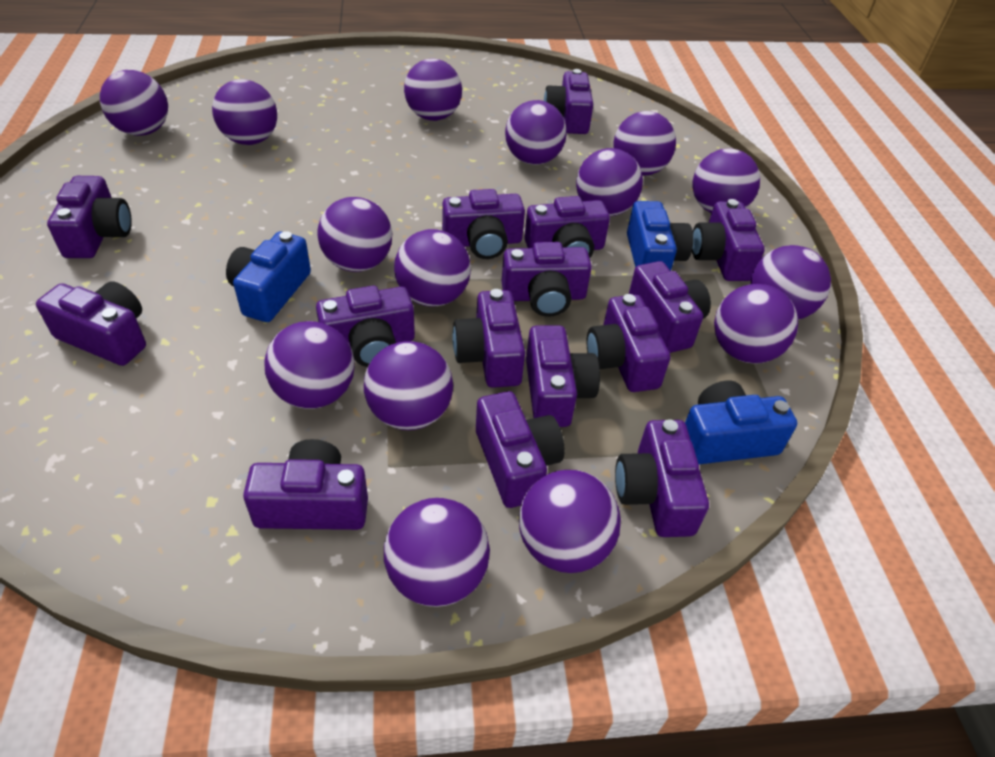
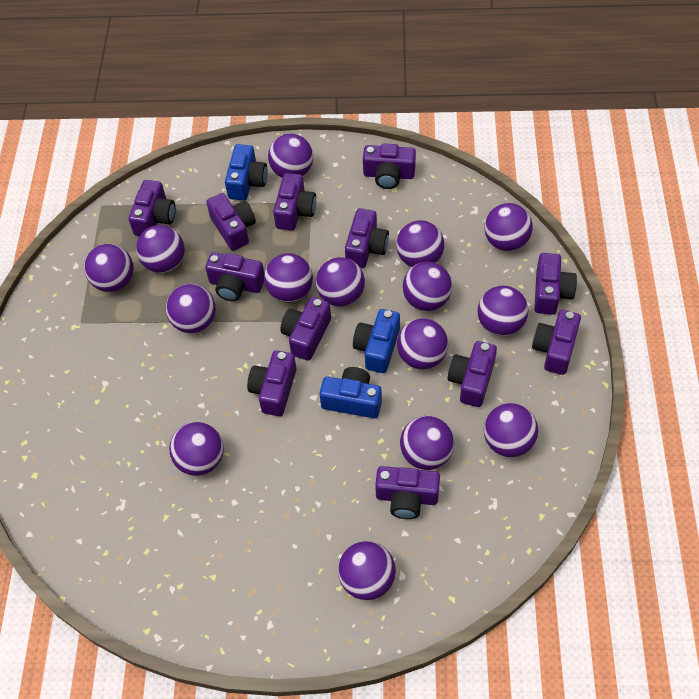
purple camera: [36,281,146,366] [47,176,132,258] [243,439,368,530] [316,286,415,367] [442,189,525,259] [452,289,525,388] [476,391,565,508] [501,242,592,317] [524,196,610,258] [526,325,600,427] [544,69,593,134] [586,294,670,392] [615,419,709,537] [629,261,711,353] [692,199,765,281] = 15 -> [128,180,176,236] [205,252,264,301] [206,193,256,251] [247,351,296,416] [273,173,316,231] [280,297,331,361] [345,208,389,268] [363,143,416,189] [375,466,440,519] [448,341,497,407] [532,310,581,375] [534,253,577,315] = 12

